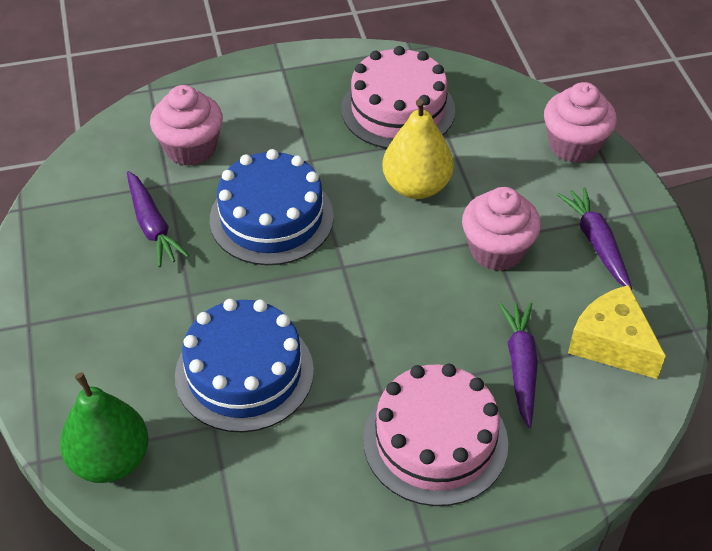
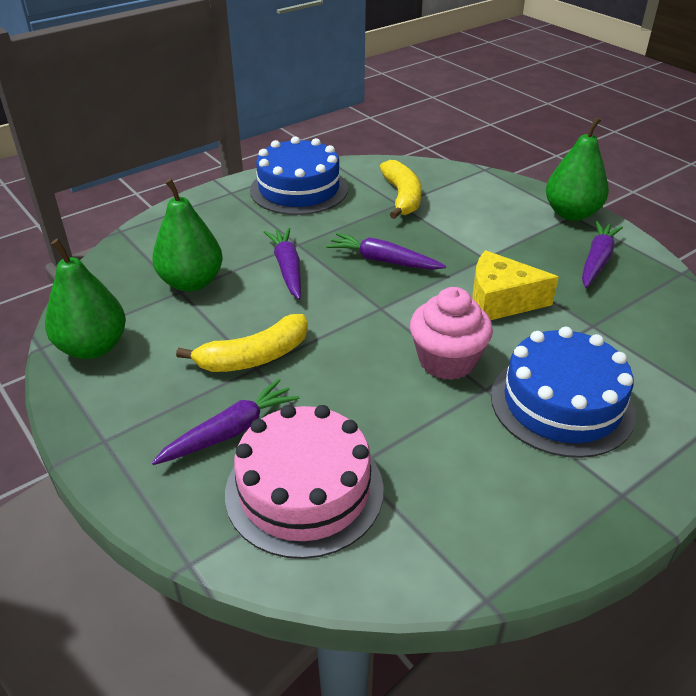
green pear: [60,372,149,483] = 1 -> [45,239,126,359] [152,178,223,292] [546,117,609,221] = 3
pink cake: [341,46,455,149] [363,364,508,506] = 2 -> [225,405,384,559] = 1
pink cupcake: [150,85,223,166] [462,187,541,271] [544,82,617,163] = 3 -> [410,287,493,380] = 1
purple carrot: [127,171,189,267] [499,302,538,428] [557,187,632,290] = 3 -> [152,379,299,465] [264,227,301,300] [326,233,446,270] [582,221,623,288] = 4
yellow banana: none = 0 -> [176,314,308,372] [380,160,422,219] = 2
yellow pear: [383,99,454,199] = 1 -> none = 0

